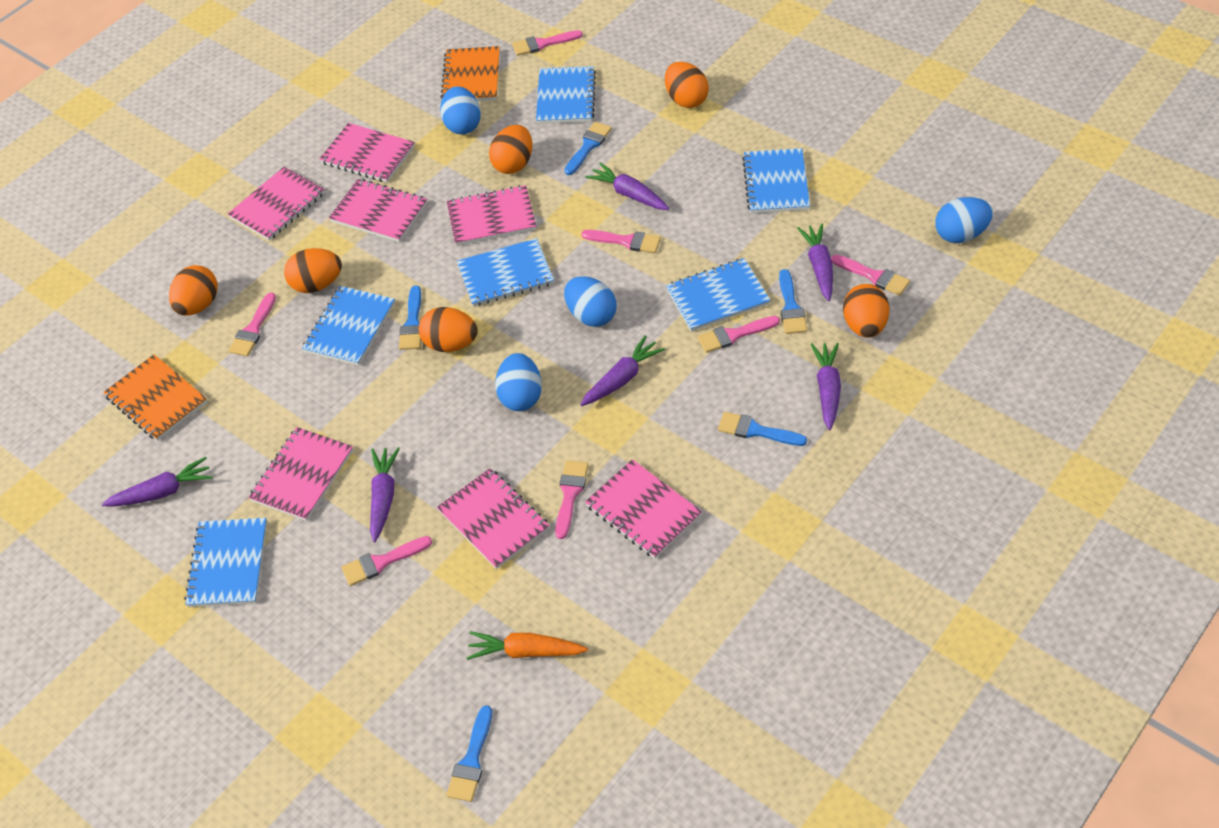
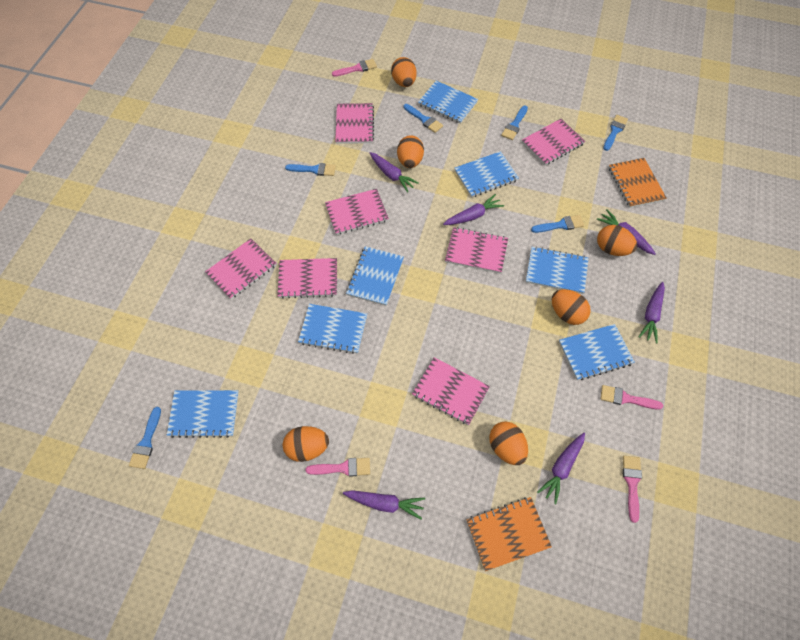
blue brush: [399,285,421,350] [446,705,492,802] [565,122,612,175] [718,412,807,446] [779,269,807,334] = 5 -> [129,407,161,469] [285,163,336,176] [404,104,443,133] [501,106,528,140] [531,215,584,233] [603,115,628,151] = 6
blue egg: [440,86,481,134] [495,353,542,411] [564,276,616,327] [935,197,993,243] = 4 -> none = 0
blue notebook: [184,518,267,607] [302,286,395,366] [457,238,554,307] [536,66,596,124] [666,258,771,332] [742,148,810,213] = 6 -> [167,390,239,438] [298,304,367,354] [346,246,404,306] [418,81,478,124] [454,151,519,197] [526,246,589,294] [559,324,635,380] = 7
orange carrot: [467,631,588,660] = 1 -> none = 0
pink brush: [229,293,276,356] [342,536,432,586] [512,30,583,56] [555,460,589,539] [581,230,661,253] [698,316,780,353] [831,255,910,296] = 7 -> [306,458,370,477] [332,59,377,77] [600,385,663,410] [623,456,642,523] = 4

